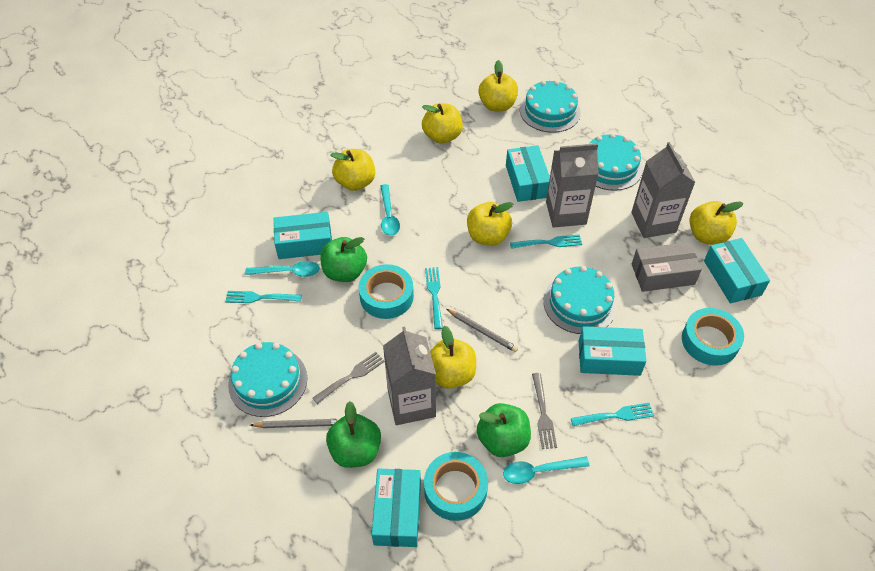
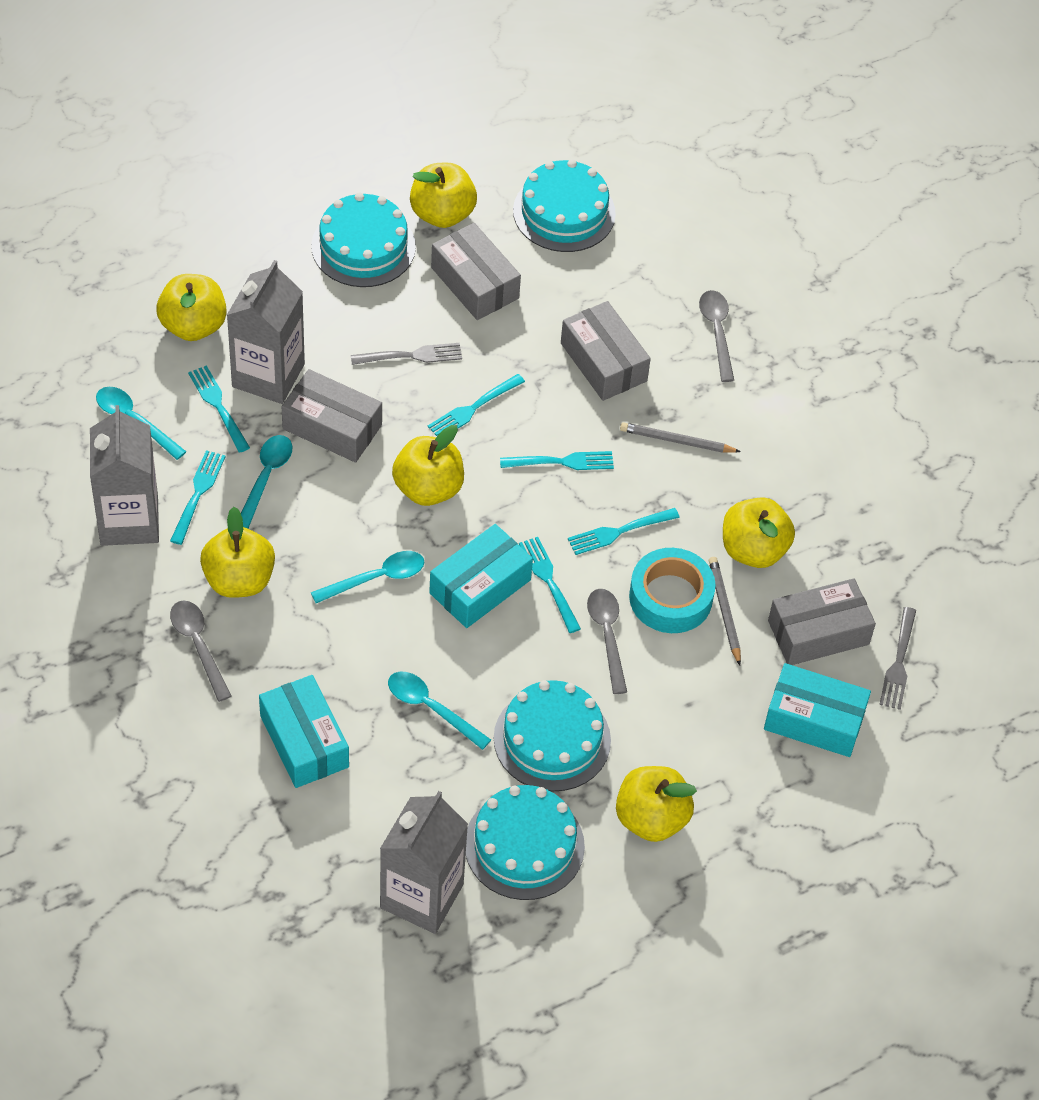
green apple: [320,237,367,282] [326,401,381,468] [477,403,531,457] = 3 -> none = 0
grey box: [632,242,702,292] = 1 -> [282,369,382,462] [431,223,521,320] [561,301,651,401] [768,578,876,665] = 4
grey spoon: none = 0 -> [170,601,232,702] [587,589,627,694] [699,290,734,382] = 3
turquoise box: [274,212,332,259] [372,469,421,547] [506,145,550,202] [579,326,646,376] [704,238,770,303] = 5 -> [259,675,349,788] [429,524,533,628] [764,663,871,757] = 3
turquoise fork: [225,291,302,303] [425,267,443,329] [510,234,582,249] [571,403,654,426] = 4 -> [170,450,226,545] [188,365,250,453] [428,374,525,436] [500,451,614,470] [519,537,581,633] [568,508,680,555] = 6
turquoise spoon: [245,261,320,277] [380,184,400,236] [503,457,589,484] = 3 -> [96,387,186,460] [241,435,292,528] [311,551,424,603] [388,672,491,750] = 4
turquoise tape: [359,264,414,319] [424,452,488,521] [682,308,744,366] = 3 -> [629,548,716,633] = 1

